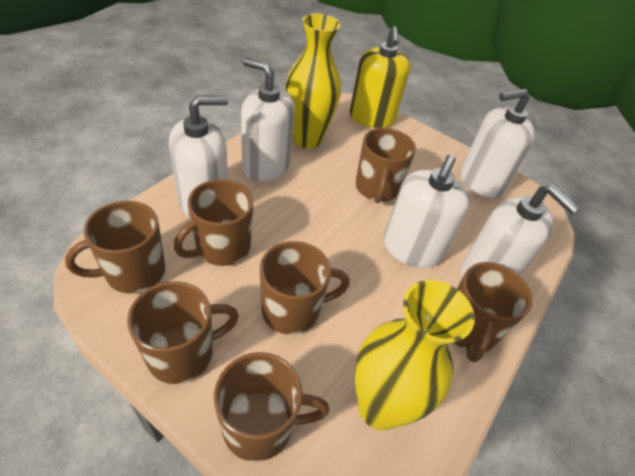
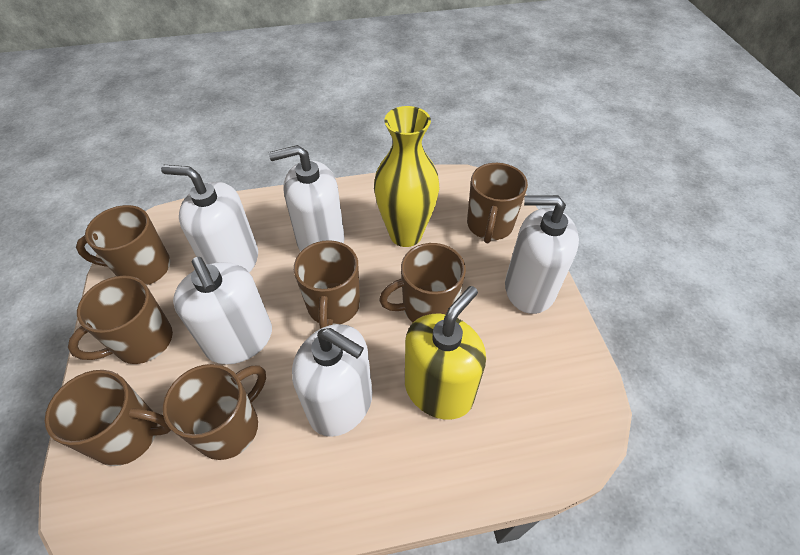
yellow vase: [286,14,341,149] [355,280,475,430] = 2 -> [374,106,439,247] = 1

